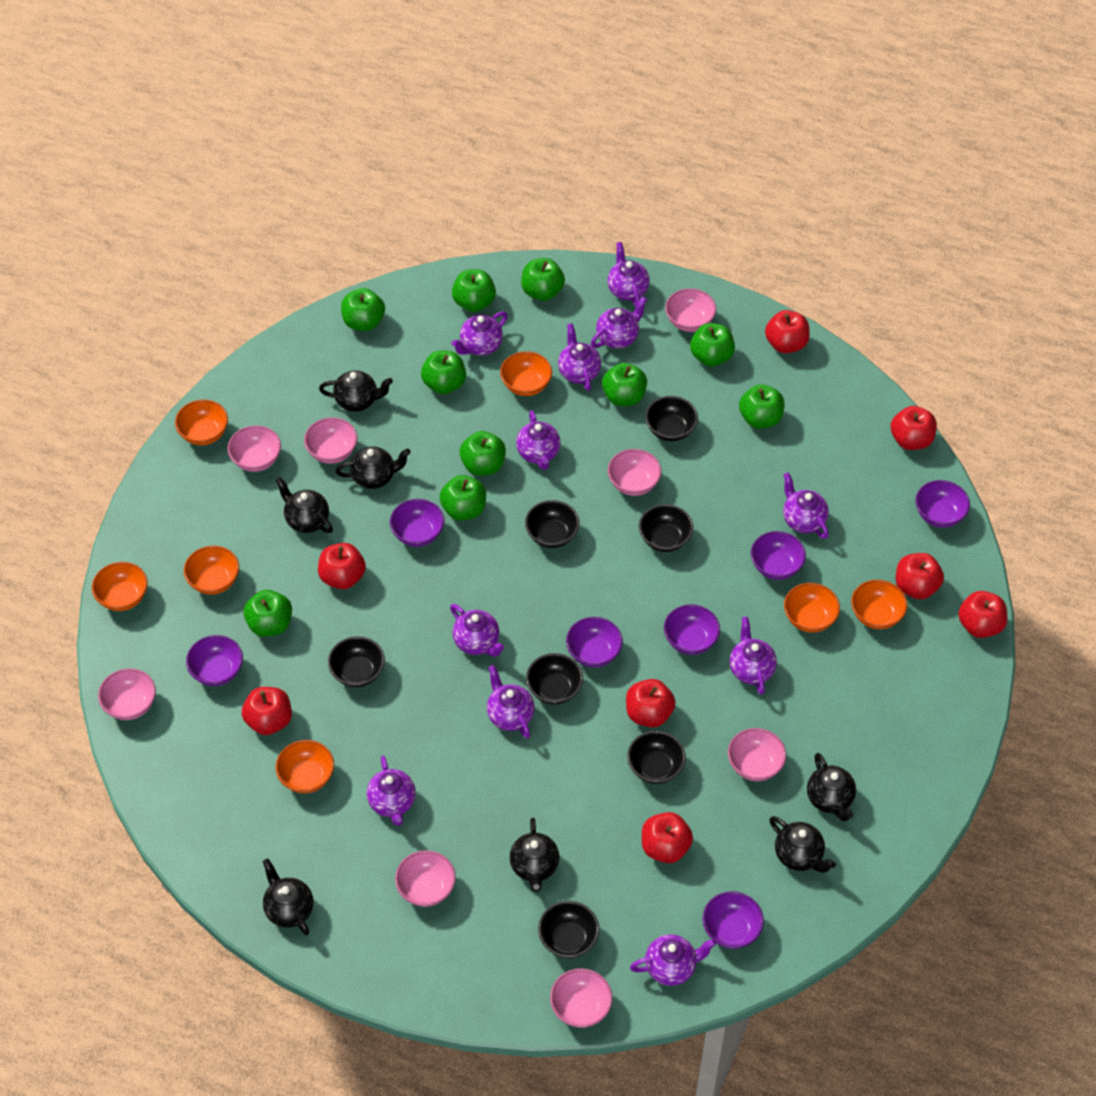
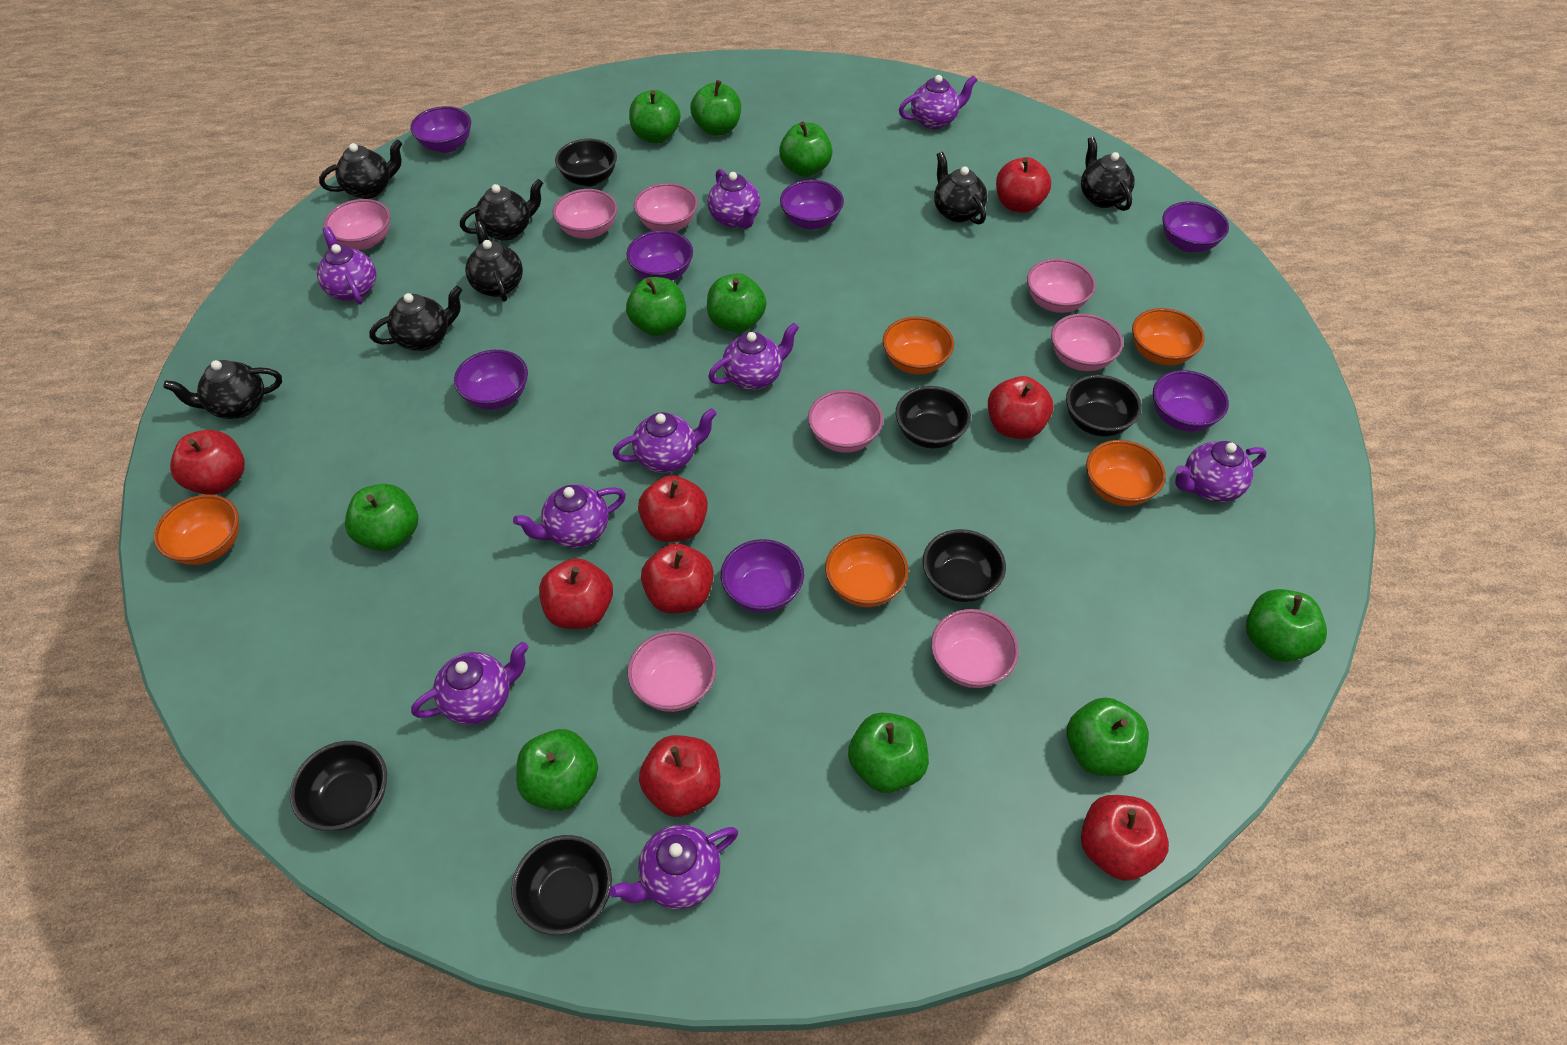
black bowl: [328,636,385,687] [525,500,580,548] [526,653,583,705] [538,901,599,958] [627,731,686,784] [639,504,693,552] [645,396,698,441] = 7 -> [290,741,387,831] [511,835,612,935] [555,139,617,187] [895,386,971,449] [923,529,1006,602] [1066,375,1142,437] = 6
orange bowl: [92,562,148,611] [175,400,228,445] [184,546,239,595] [275,740,334,793] [500,351,552,396] [784,583,840,633] [851,580,907,629] = 7 -> [154,494,239,565] [825,534,909,607] [883,317,954,374] [1086,440,1166,506] [1132,308,1204,365] = 5
purple teapot: [367,756,416,826] [450,604,504,656] [451,311,508,355] [487,665,535,738] [516,410,560,470] [558,323,601,391] [591,297,647,348] [607,242,650,306] [630,934,716,986] [729,617,777,695] [783,472,829,539] = 11 -> [317,227,376,305] [411,642,528,725] [513,484,626,548] [609,825,738,909] [613,408,717,473] [708,169,761,229] [708,323,799,390] [899,75,977,129] [1175,441,1267,502] = 9

